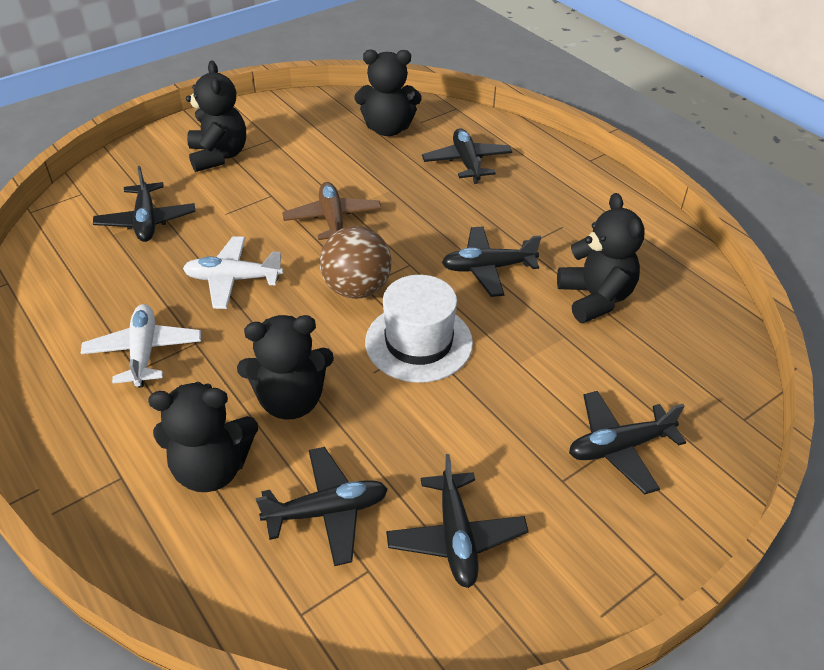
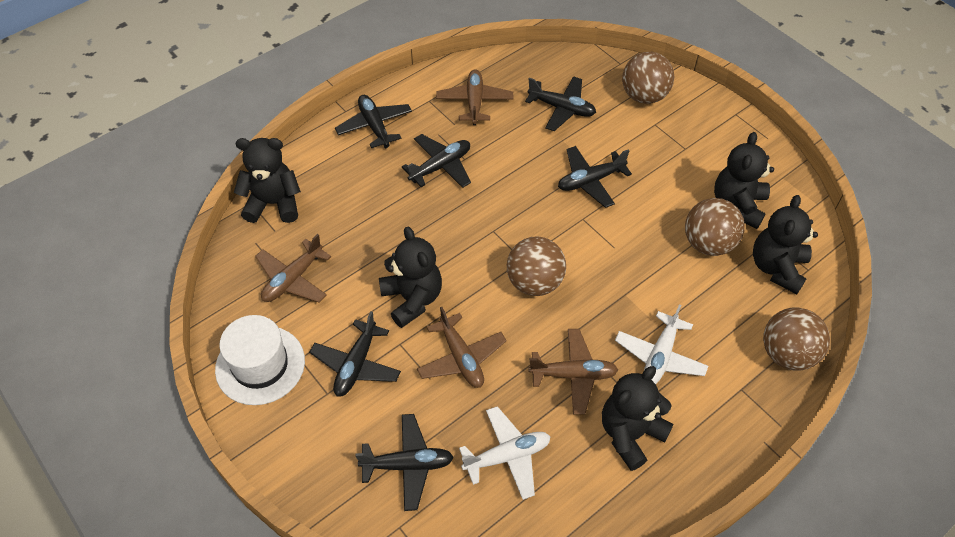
brown ball: [319,226,392,299] = 1 -> [507,236,566,296] [622,52,674,104] [685,198,745,256] [763,308,830,371] = 4
brown plane: [282,182,382,240] = 1 -> [255,234,331,302] [417,307,507,388] [436,69,513,125] [528,329,618,415] = 4

